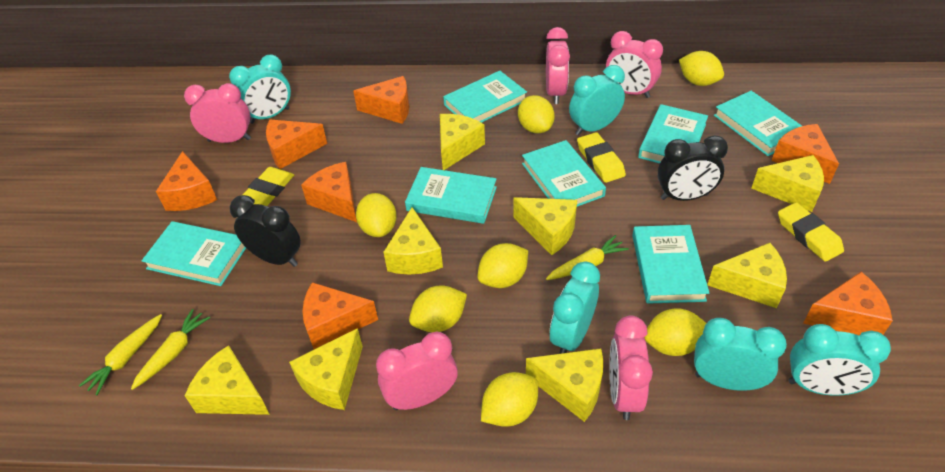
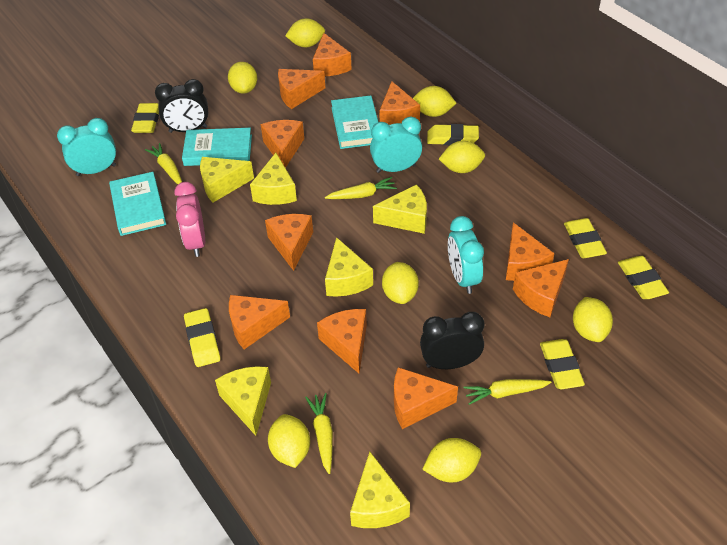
orange cheese: [156,151,217,211] [266,120,327,169] [301,162,357,222] [303,282,378,349] [353,76,409,124] [771,124,839,184] [803,272,893,336] = 7 -> [229,295,290,349] [261,120,304,168] [265,214,313,271] [278,69,325,109] [313,33,352,76] [317,309,367,373] [380,81,420,125] [394,367,458,429] [506,222,554,281] [513,259,569,317] = 10
pink clock: [184,83,251,143] [376,332,458,410] [546,27,570,104] [606,31,663,98] [609,316,653,420] = 5 -> [174,182,205,257] = 1
turquoise book: [142,221,246,286] [405,167,497,224] [443,71,527,123] [522,140,606,207] [632,225,709,304] [638,104,708,164] [714,91,802,156] = 7 -> [109,172,166,236] [182,128,252,166] [331,95,378,149] = 3
turquoise clock: [229,54,291,124] [550,262,600,354] [569,65,625,135] [694,318,787,391] [788,324,891,396] = 5 -> [57,118,116,176] [370,117,422,173] [448,216,484,294] = 3
yellow carrot: [79,314,162,395] [131,309,210,390] [546,235,629,280] = 3 -> [145,143,182,184] [305,393,333,474] [325,177,397,199] [464,379,551,405] = 4
yellow cheese: [185,345,270,415] [289,328,363,410] [384,207,443,275] [440,114,485,170] [513,197,577,255] [526,348,603,422] [707,243,787,308] [751,155,824,212] = 8 -> [200,157,254,202] [215,366,271,436] [250,153,297,205] [325,237,373,297] [350,452,410,528] [373,184,427,234] = 6
yellow eraser: [243,167,294,206] [577,132,626,183] [778,202,844,262] = 3 -> [131,103,159,133] [184,308,220,367] [427,124,479,145] [540,339,585,389] [564,218,607,258] [618,256,669,299] = 6
yellow lemon: [356,193,397,237] [409,286,467,332] [478,243,528,288] [481,372,538,427] [518,95,555,133] [644,308,707,356] [679,51,724,86] = 7 -> [228,62,257,94] [268,414,310,468] [285,18,325,47] [382,262,419,304] [413,86,456,117] [422,438,481,482] [439,141,485,173] [573,297,613,342] = 8

